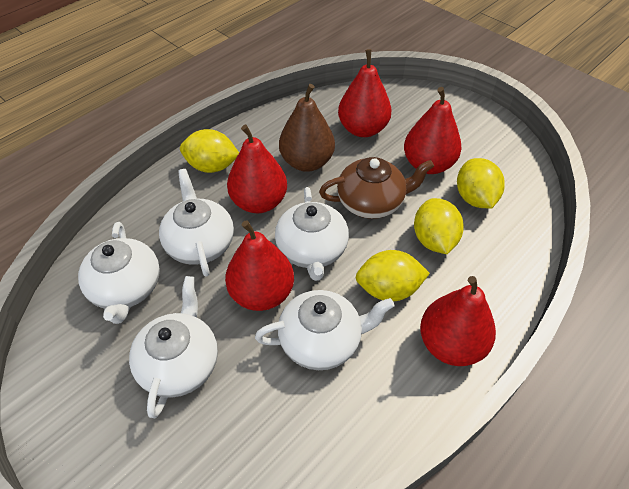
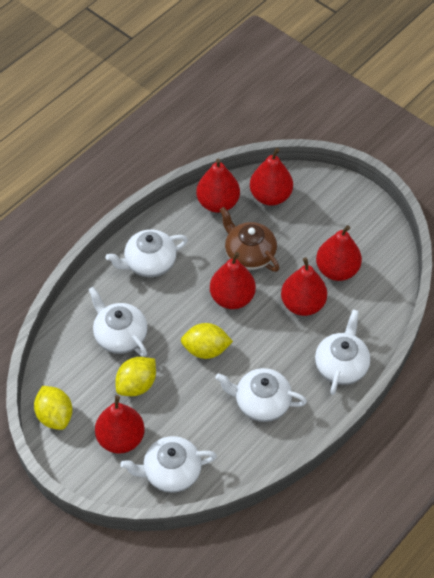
brown pear: [279,84,335,172] = 1 -> none = 0
red pear: [225,220,294,311] [227,125,287,213] [338,49,392,137] [404,87,462,174] [420,276,496,366] = 5 -> [95,395,145,454] [196,159,240,213] [210,252,256,309] [250,148,293,206] [281,257,327,316] [316,225,362,281] = 6
yellow lemon: [180,129,239,173] [356,250,430,301] [414,198,464,254] [457,158,505,208] = 4 -> [34,386,73,430] [116,357,156,396] [181,323,233,359] = 3

